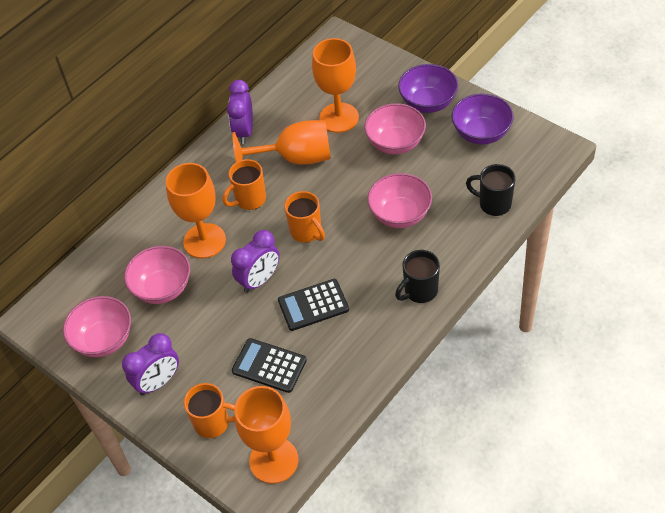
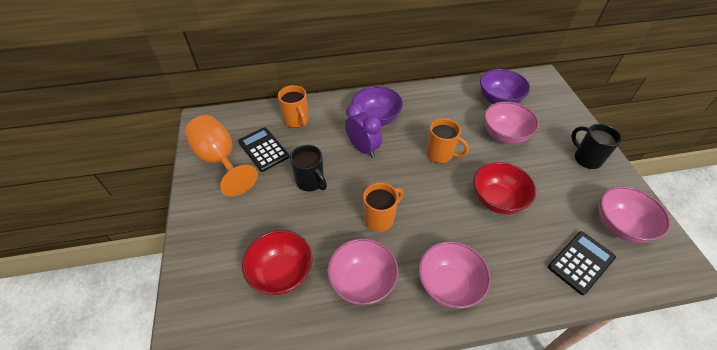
orange goblet: [166,163,226,258] [232,120,331,165] [234,386,298,484] [312,38,359,133] = 4 -> [185,115,258,197] = 1
purple clock: [122,333,179,396] [227,80,253,144] [231,230,280,293] = 3 -> [345,103,382,158] = 1
red bowl: none = 0 -> [242,230,312,295] [474,162,536,214] = 2

